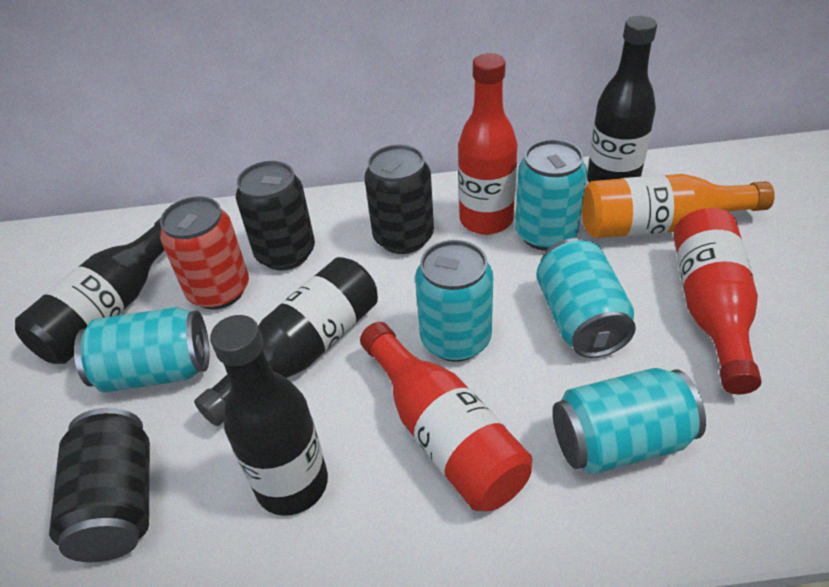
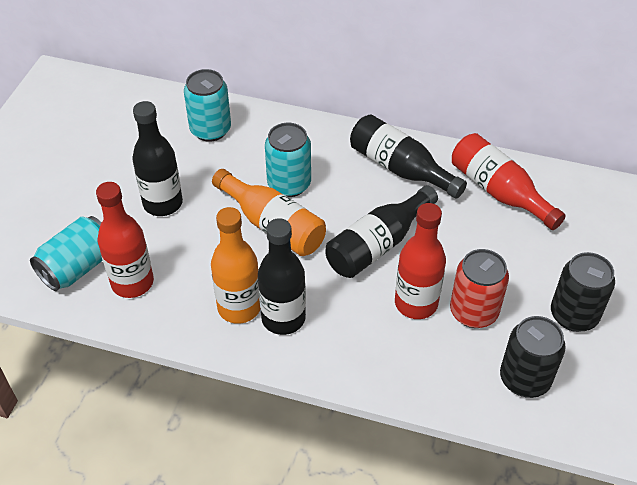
black can: [49,408,150,562] [236,161,315,270] [364,144,434,254] = 3 -> [500,316,566,398] [551,252,615,332] = 2
orange bottle: [581,174,775,238] = 1 -> [211,207,260,324] [212,169,326,256] = 2
turquoise can: [74,307,209,393] [415,240,493,362] [515,139,587,251] [536,238,636,358] [553,368,706,475] = 5 -> [30,216,103,291] [184,69,231,142] [265,123,311,197] = 3

